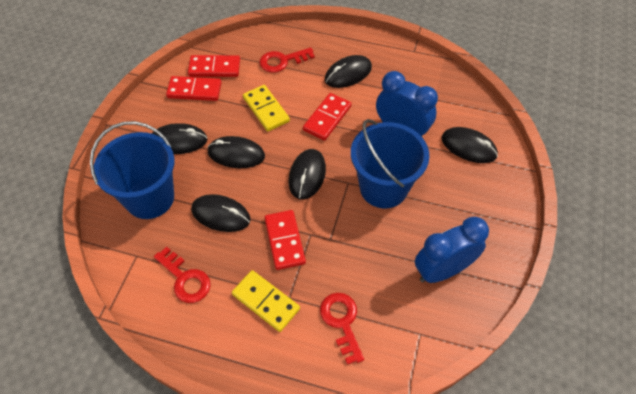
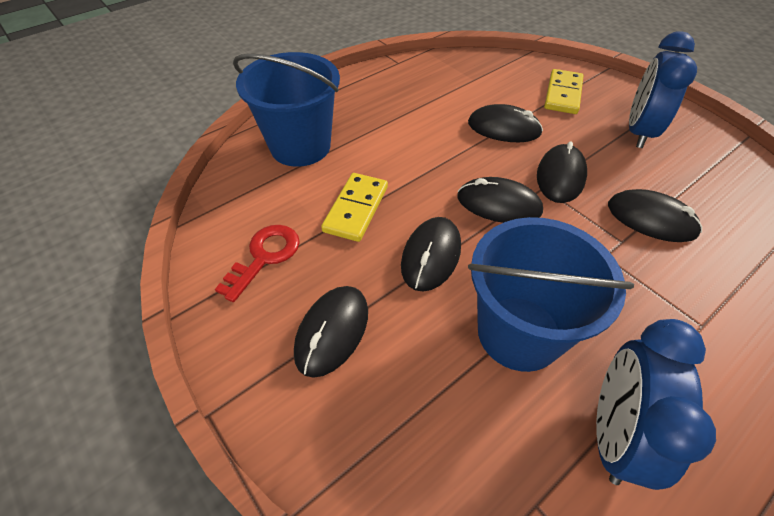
red domino: [166,76,222,101] [188,55,240,77] [265,210,306,270] [303,93,352,141] = 4 -> none = 0
red key: [154,247,211,303] [259,47,315,73] [320,293,364,365] = 3 -> [215,225,300,302] = 1

